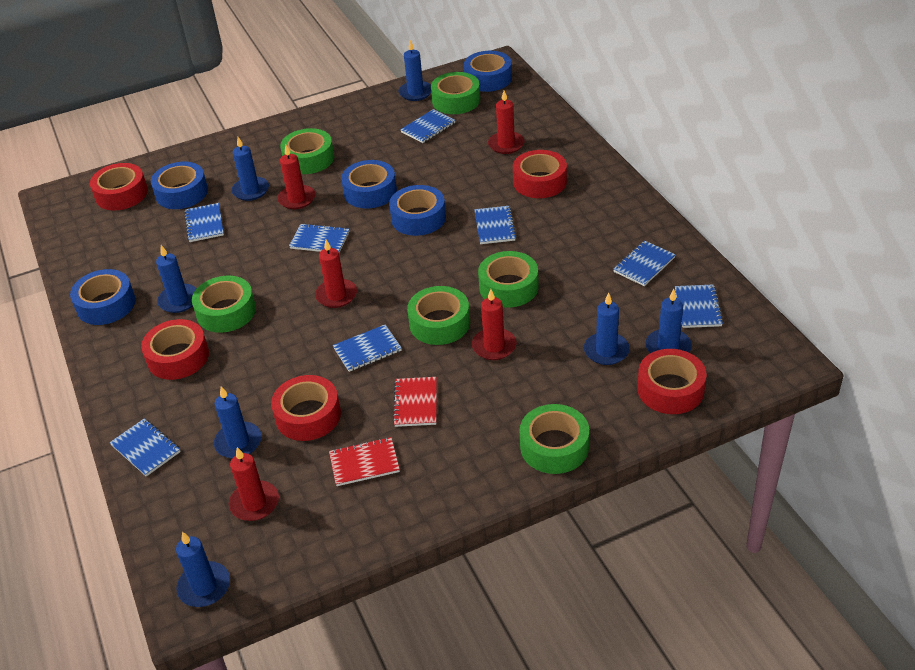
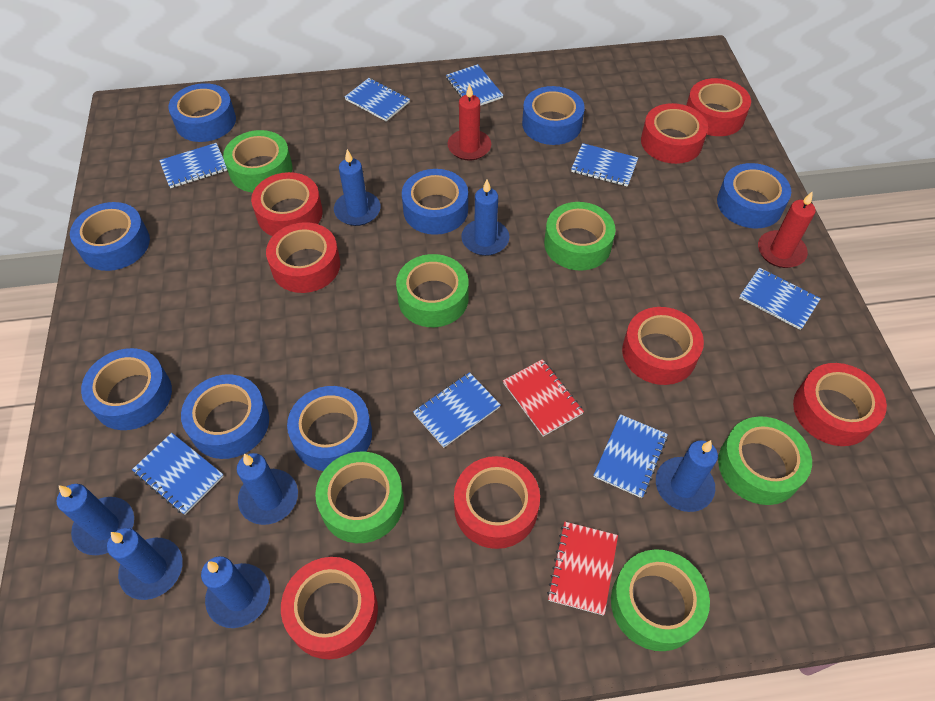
blue tape: [70,269,136,325] [151,162,208,209] [341,160,397,209] [389,185,446,236] [464,51,512,92] = 5 -> [70,202,150,271] [81,348,172,430] [168,83,236,142] [181,374,269,459] [287,386,372,471] [402,169,468,235] [522,86,585,145] [717,163,791,228] = 8
red candle: [229,447,279,521] [278,145,315,209] [315,240,357,308] [472,289,516,360] [488,90,525,154] = 5 -> [448,84,491,161] [758,191,816,268] = 2
red tape: [90,163,148,210] [141,319,209,380] [271,375,341,441] [513,150,567,198] [637,349,707,414] = 5 -> [251,172,323,236] [266,222,340,293] [281,557,378,659] [454,456,540,549] [622,307,704,385] [641,103,708,164] [686,78,751,136] [793,363,887,446] = 8

